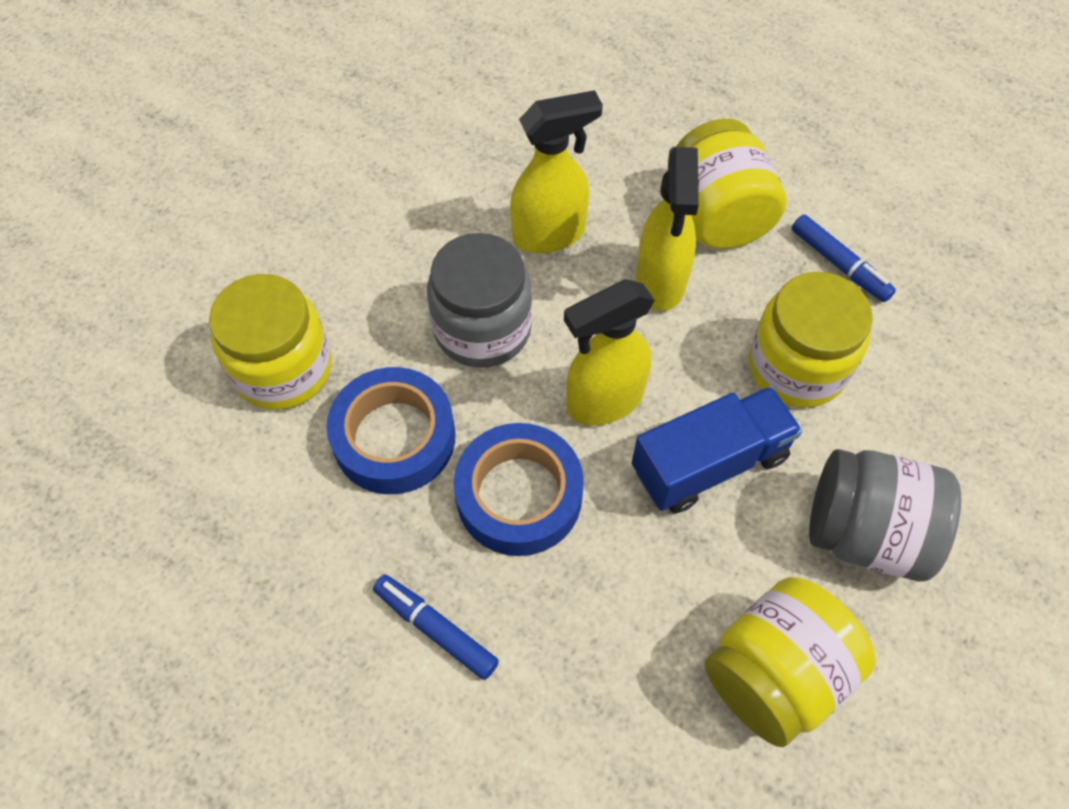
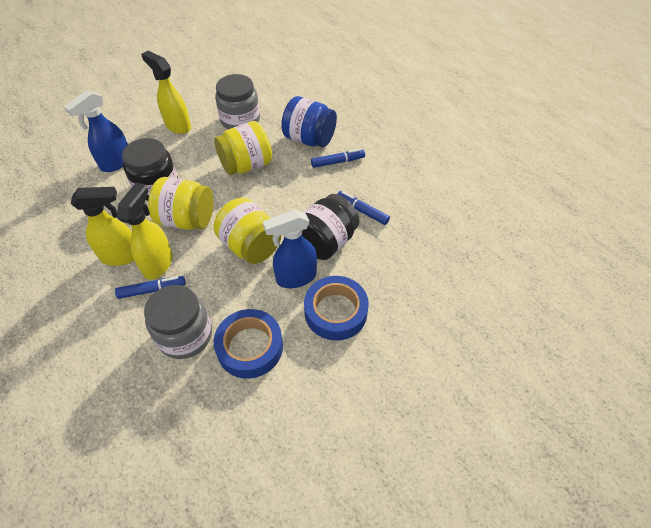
black jar: none = 0 -> [122,138,178,201] [302,194,359,260] = 2
blue jar: none = 0 -> [281,96,337,147] = 1
blue marker: [373,574,499,680] [792,214,896,302] = 2 -> [115,276,186,299] [311,149,365,168] [338,191,390,225] = 3
blue spray bottle: none = 0 -> [64,90,128,172] [263,210,317,288] = 2
blue truck: [632,386,802,513] = 1 -> none = 0
yellow jar: [209,274,332,410] [676,119,787,249] [705,577,876,747] [749,272,873,408] = 4 -> [148,177,213,230] [214,121,272,175] [214,197,281,264] = 3

